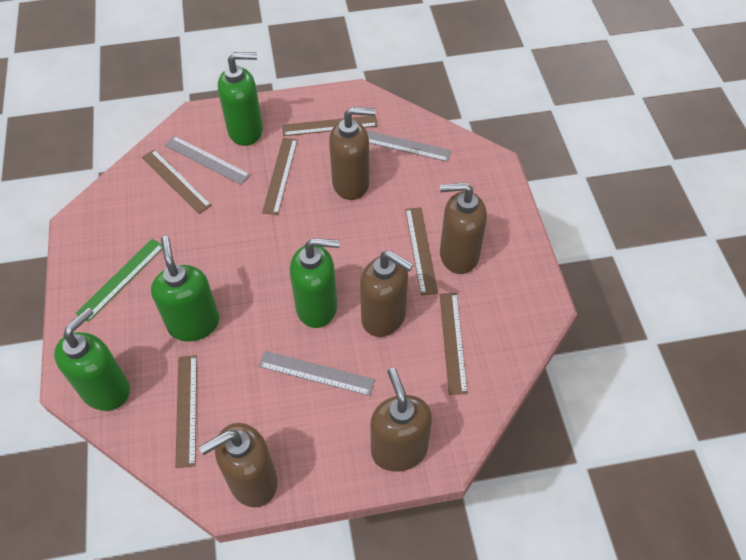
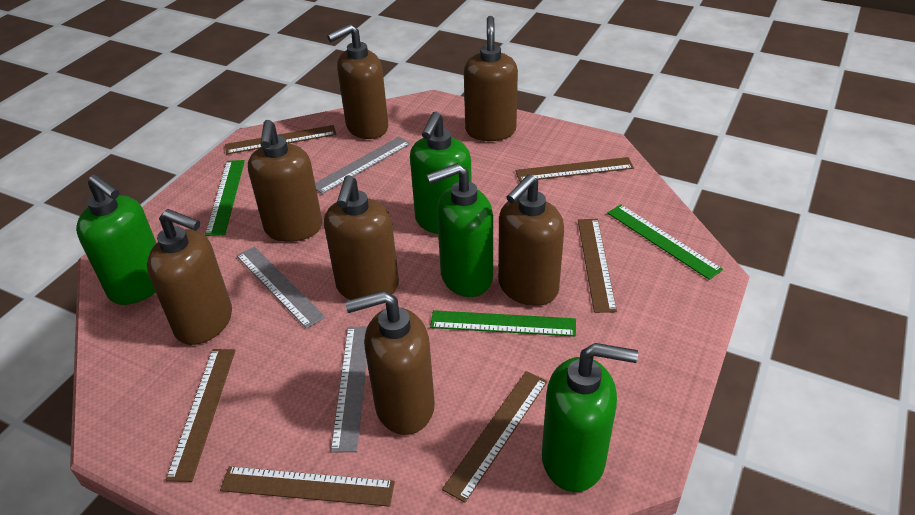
brown soap dispenser: [199,423,277,507] [329,107,375,200] [360,250,414,337] [370,368,432,472] [440,182,487,274] = 5 -> [147,209,232,345] [248,120,322,242] [324,175,399,300] [327,24,388,139] [345,291,435,435] [464,16,518,141] [498,174,564,306] = 7
green ruler: [76,239,162,322] = 1 -> [205,160,245,236] [430,310,576,337] [607,204,723,280] = 3

